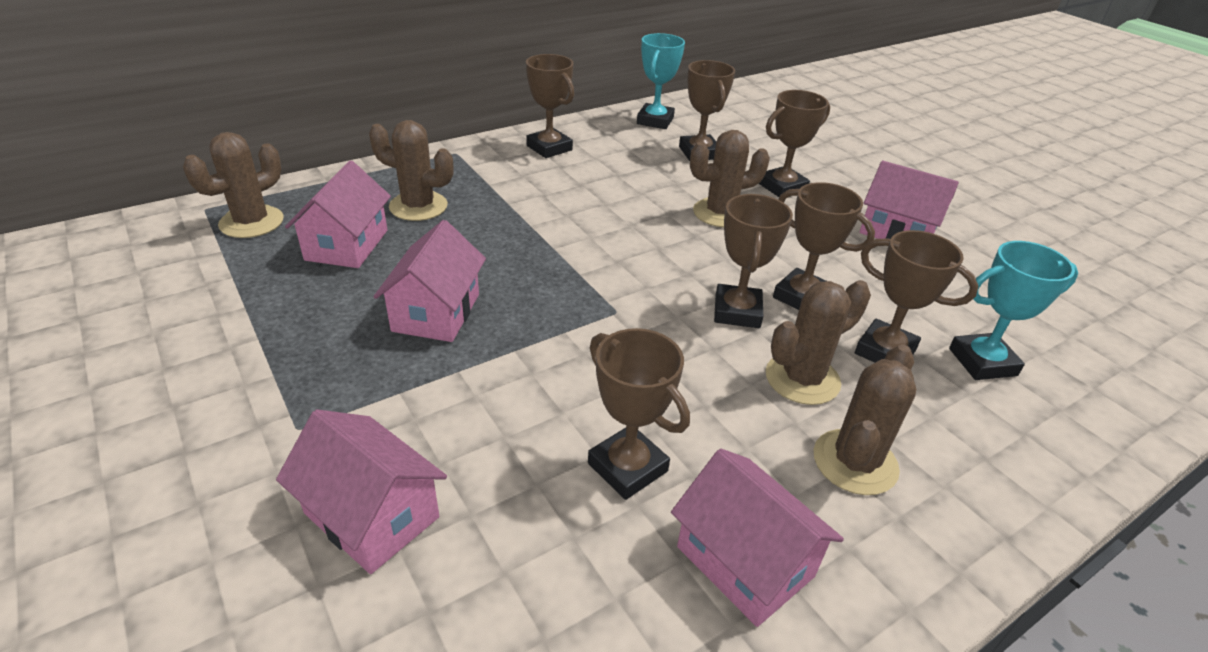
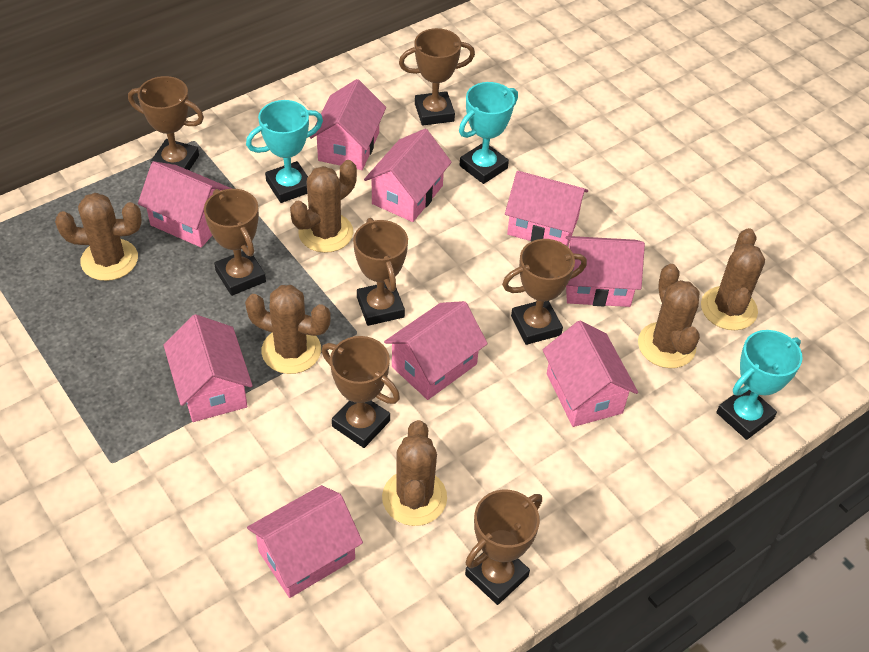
brown cactus: [183,132,284,238] [369,120,453,221] [690,130,770,227] [766,280,871,405] [813,345,916,495] = 5 -> [55,193,142,281] [245,285,331,374] [290,160,357,253] [382,420,447,526] [638,264,700,368] [701,228,765,330] = 6
pink house: [276,409,447,574] [285,161,391,268] [374,220,486,342] [671,449,844,627] [859,161,959,239] = 5 -> [138,161,232,247] [164,314,253,422] [247,485,363,598] [310,79,386,170] [364,129,452,222] [384,301,488,400] [505,171,588,247] [543,321,638,427] [566,236,645,307] = 9
turquoise trophy: [637,33,685,129] [949,241,1078,380] = 2 -> [246,100,323,203] [459,82,518,184] [716,330,803,440] = 3

